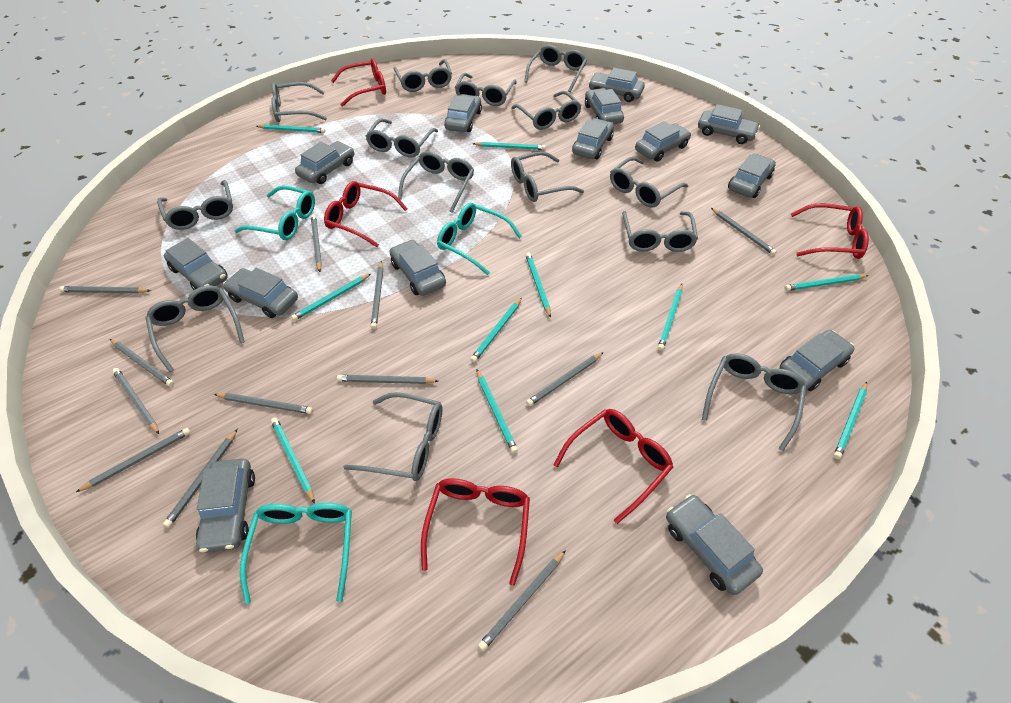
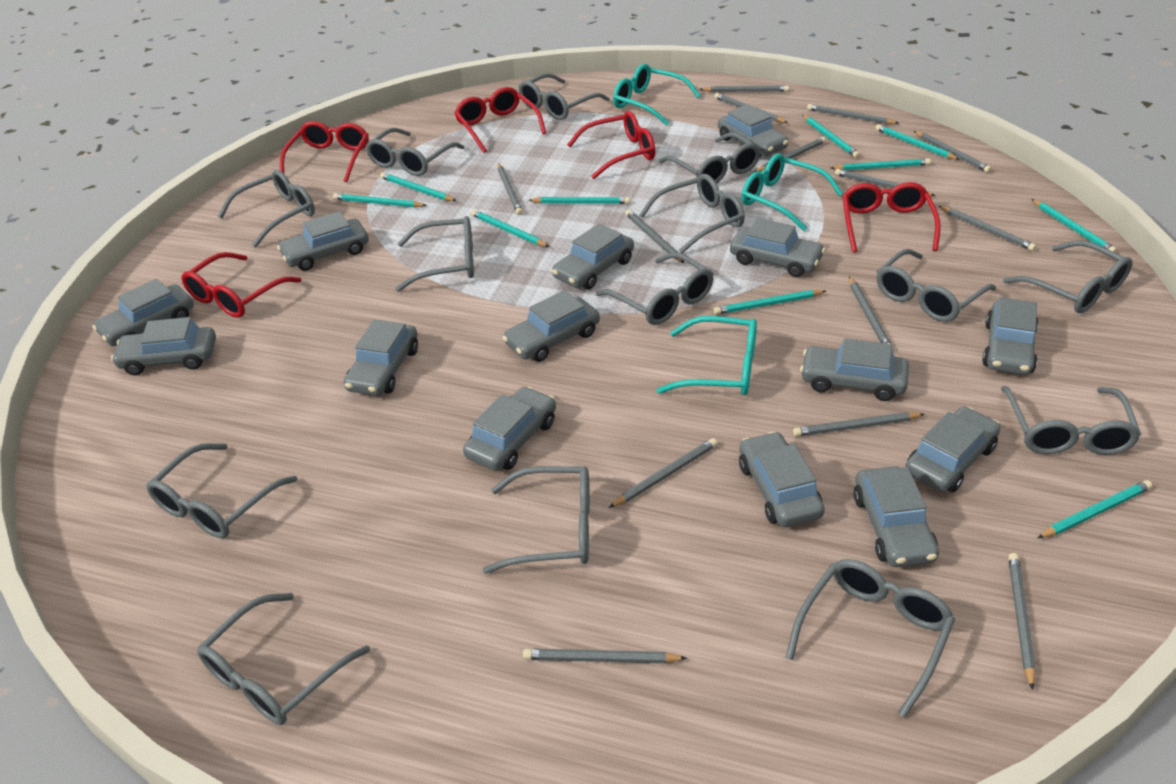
grey pencil: [59,286,151,293] [76,428,191,492] [110,339,174,387] [112,368,159,434] [163,429,237,528] [214,393,313,414] [311,215,322,272] [337,375,438,384] [371,261,383,329] [478,550,566,651] [526,352,604,406] [711,208,777,255] = 12 -> [498,163,523,215] [523,648,687,663] [609,438,717,508] [625,210,684,263] [699,85,789,92] [714,93,788,123] [755,137,826,172] [793,412,924,436] [807,104,899,124] [835,169,936,196] [849,277,893,349] [914,131,991,173] [938,206,1036,251] [1008,553,1036,690] = 14

